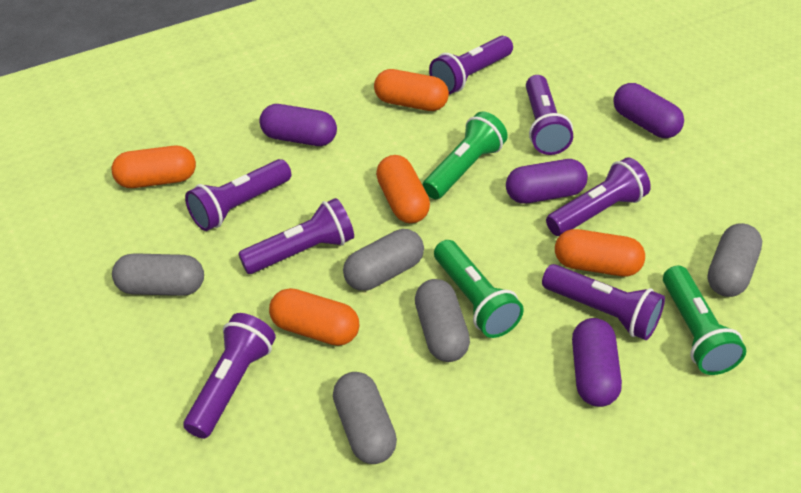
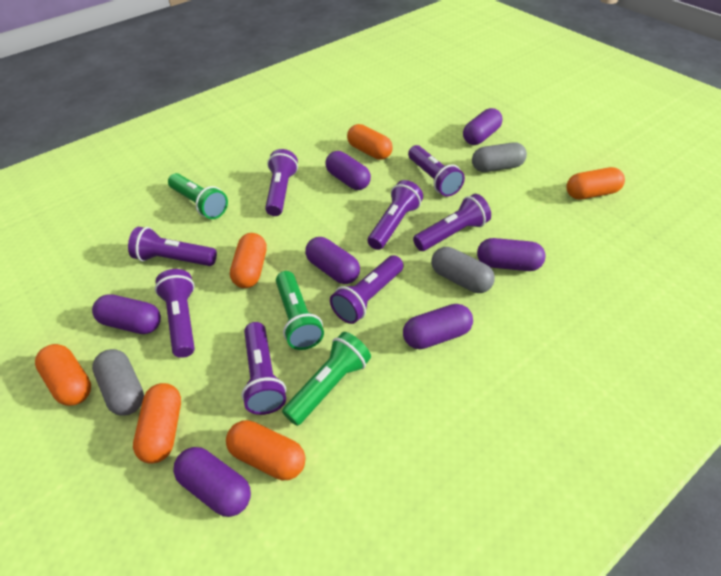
grey capsule: [112,253,204,296] [333,372,397,464] [343,229,424,291] [415,279,470,362] [707,223,762,297] = 5 -> [92,349,144,416] [431,247,495,293] [472,142,527,172] = 3
orange capsule: [111,146,196,188] [269,288,359,346] [374,69,449,111] [376,155,430,223] [555,229,645,276] = 5 -> [35,344,91,406] [133,383,181,464] [226,420,305,480] [230,233,267,288] [347,124,393,160] [566,167,625,200] = 6
purple capsule: [259,104,337,146] [506,159,588,203] [572,318,622,407] [613,83,684,138] = 4 -> [92,294,161,334] [173,447,251,517] [305,237,360,284] [325,151,371,190] [403,304,473,349] [463,108,503,145] [477,238,546,271] = 7
purple flashlight: [183,313,276,439] [185,159,291,231] [238,198,354,274] [429,36,513,94] [526,75,573,155] [542,264,665,340] [546,158,651,236] = 7 -> [128,227,217,266] [155,269,195,358] [241,322,286,415] [265,149,298,216] [330,255,404,324] [368,180,423,250] [408,145,465,197] [413,194,491,251] = 8

